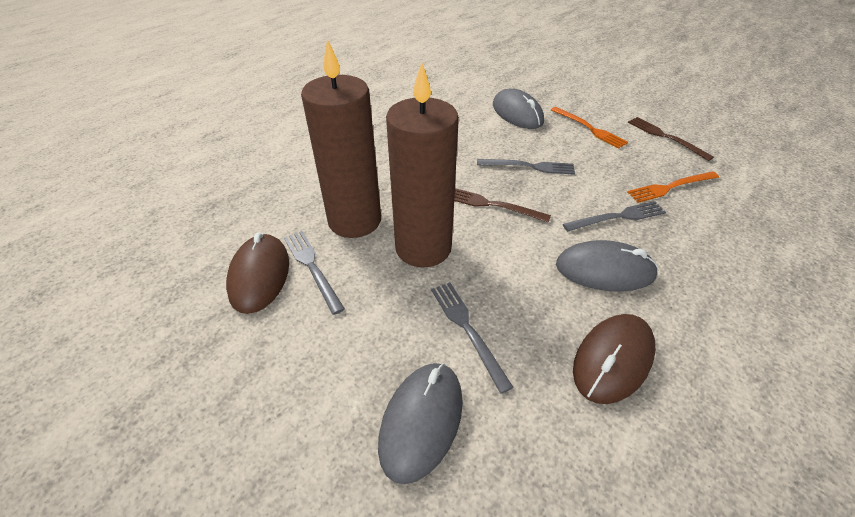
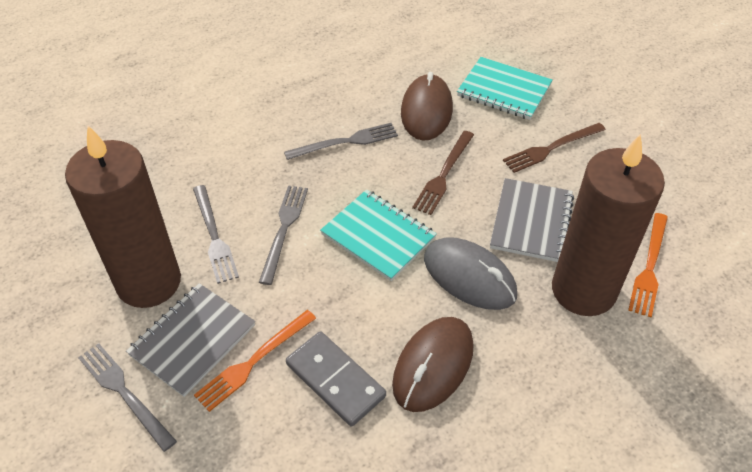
grey domino: none = 0 -> [286,331,386,427] = 1
grey mouse: [378,363,463,484] [493,89,544,129] [556,240,658,292] = 3 -> [424,237,517,310] = 1
grey notebook: none = 0 -> [126,283,255,397] [490,178,574,262] = 2
turquoise notebook: none = 0 -> [320,189,437,281] [457,57,552,120] = 2

